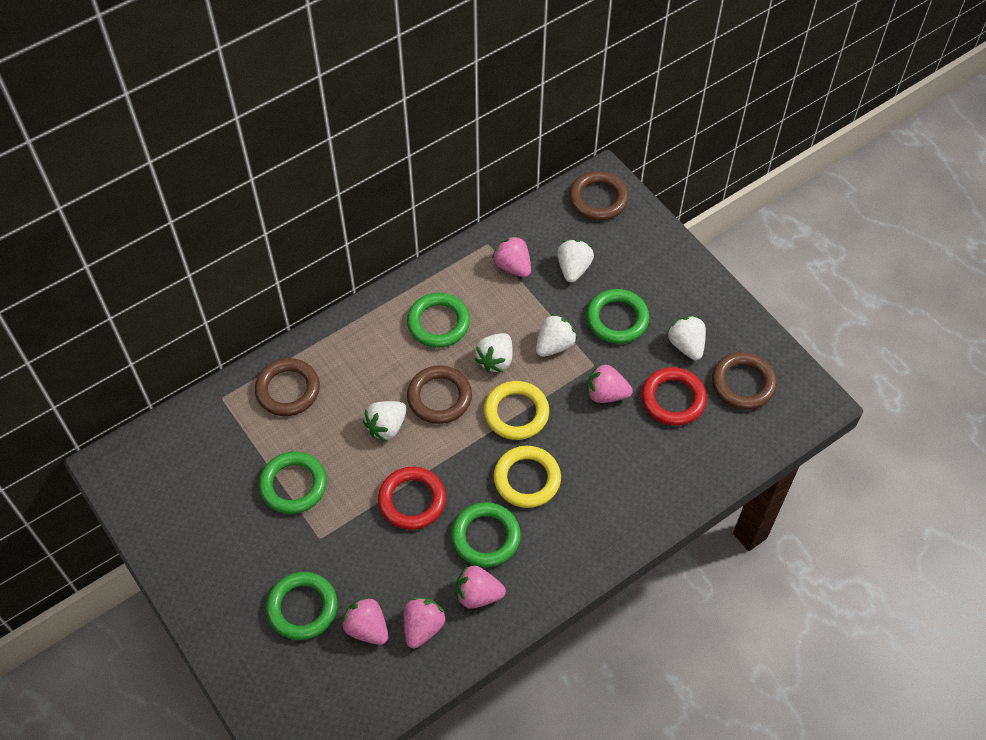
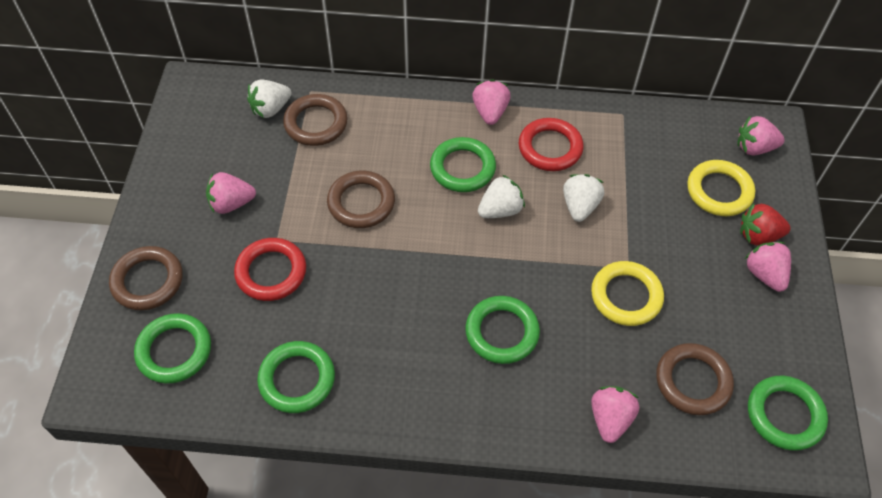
red strawberry: none = 0 -> [740,204,791,245] = 1
white strawberry: [363,401,407,441] [474,333,513,372] [536,314,577,357] [557,240,594,282] [667,316,706,360] = 5 -> [247,79,292,118] [478,175,525,218] [563,174,604,222] = 3

